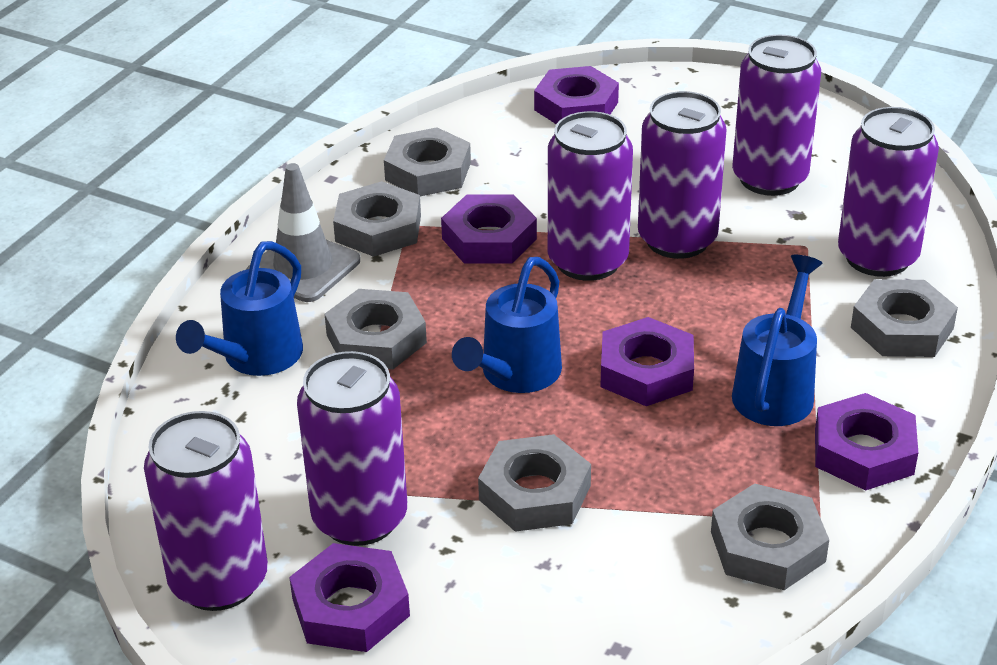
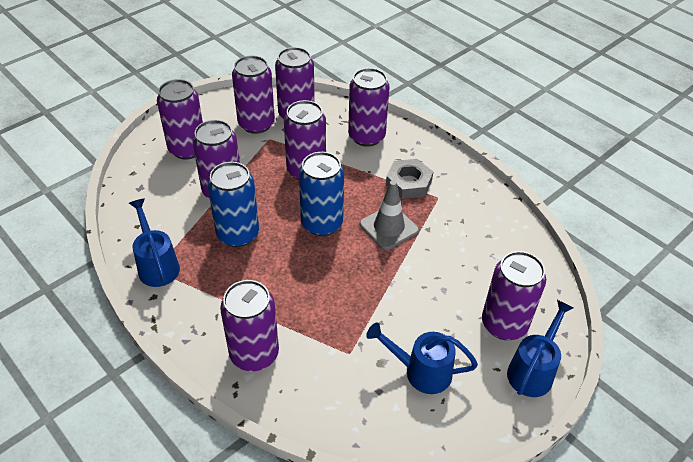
blue can: none = 0 -> [207,162,259,247] [299,152,344,236] = 2
grey nut: [325,289,427,369] [333,181,421,257] [384,127,471,196] [478,434,591,532] [711,483,829,590] [851,279,958,357] = 6 -> [386,159,433,199] = 1
purple can: [144,411,268,611] [297,351,407,546] [548,111,633,281] [638,91,727,259] [732,35,821,196] [838,107,939,277] = 6 -> [157,79,203,159] [193,120,240,199] [220,280,279,371] [232,55,275,134] [275,47,315,119] [284,100,326,180] [348,68,389,147] [482,251,546,340] = 8
purple nut: [289,543,410,652] [441,194,537,264] [534,66,619,124] [600,317,694,406] [815,393,918,491] = 5 -> none = 0

